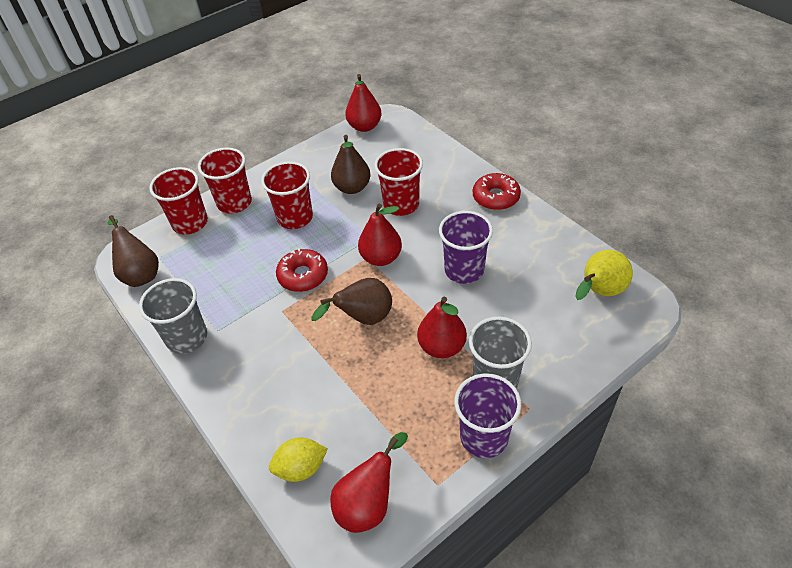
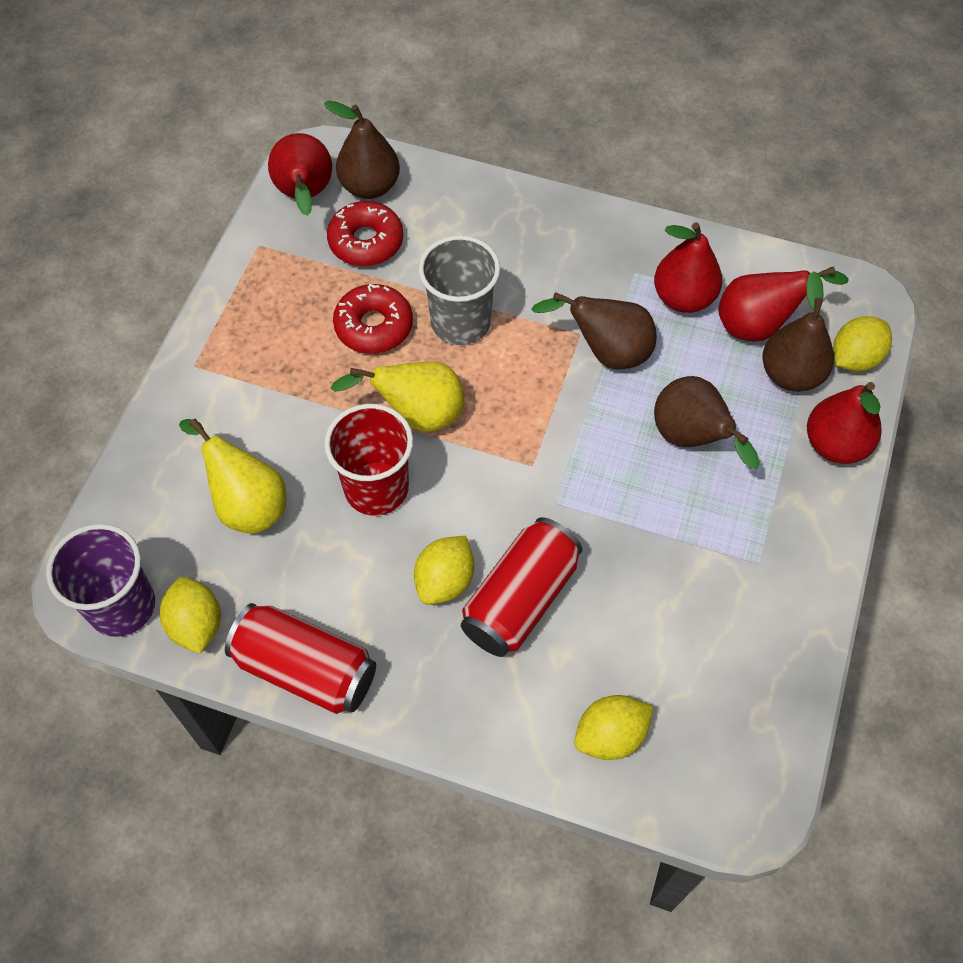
brown pear: [107,215,159,287] [312,278,392,325] [331,135,370,194] = 3 -> [324,101,400,199] [531,292,657,369] [654,376,760,469] [762,271,834,392] = 4
grey cup: [139,278,207,354] [469,317,532,388] = 2 -> [419,235,500,345] = 1
purple cup: [439,211,493,284] [454,373,521,458] = 2 -> [46,524,155,637] = 1
red can: none = 0 -> [225,603,376,714] [461,517,582,657] = 2
red cup: [149,167,208,235] [198,147,252,214] [261,161,313,229] [374,148,423,216] = 4 -> [324,404,413,516] = 1
yellow lemon: [269,438,328,482] = 1 -> [160,577,221,654] [414,536,474,605] [574,695,653,760] [833,316,892,372] = 4
yellow pear: [575,250,633,300] = 1 -> [179,418,286,534] [331,362,465,432] = 2

